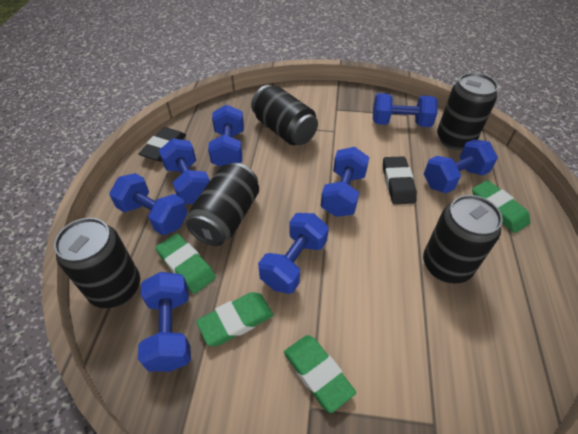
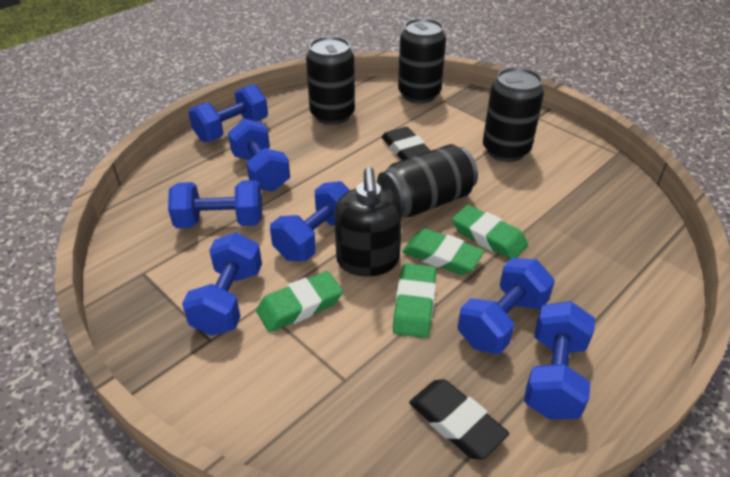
black can: [54,218,140,308] [186,163,259,246] [251,85,318,145] [423,195,503,283] [437,73,498,150] = 5 -> [306,36,355,125] [377,144,478,217] [398,18,446,104] [483,67,544,162] = 4
black soap dispenser: none = 0 -> [334,167,402,276] = 1
blue dumbbell: [109,173,187,235] [138,272,191,372] [159,138,210,204] [208,105,244,167] [258,213,329,294] [321,147,369,217] [373,93,438,127] [424,139,498,193] = 8 -> [168,180,262,228] [182,232,262,336] [188,84,268,142] [228,119,290,191] [270,181,350,261] [458,258,555,354] [524,301,595,420] = 7

